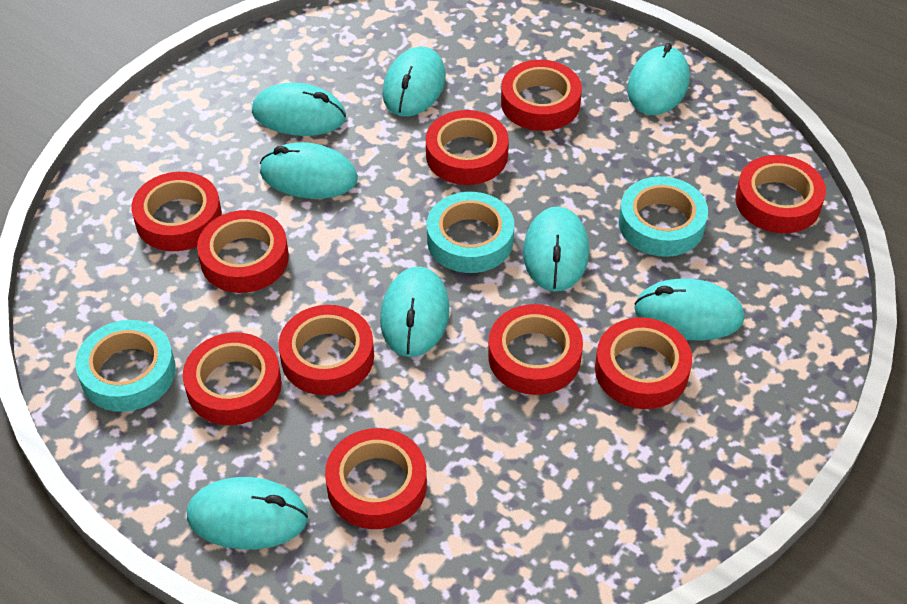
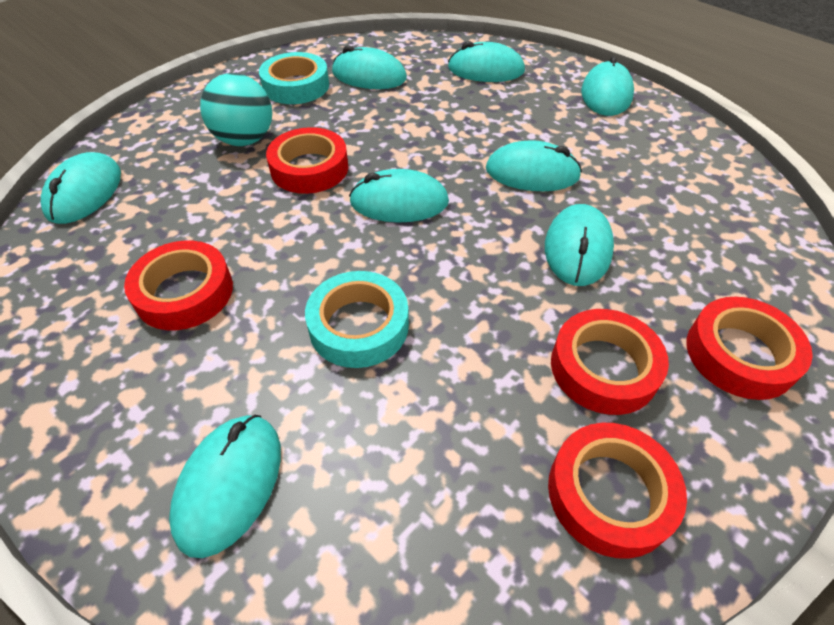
red tape: [131,172,222,251] [183,332,282,425] [197,210,289,293] [279,305,374,395] [325,428,427,529] [426,110,509,185] [488,304,583,395] [501,60,582,131] [595,317,692,409] [735,155,826,233] = 10 -> [124,240,233,330] [266,127,349,194] [548,423,687,559] [551,309,669,415] [686,297,813,400] = 5
turquoise ball: none = 0 -> [200,73,272,146] = 1
turquoise tape: [75,320,176,412] [427,192,514,273] [619,176,708,257] = 3 -> [259,52,329,104] [305,271,409,368] = 2

